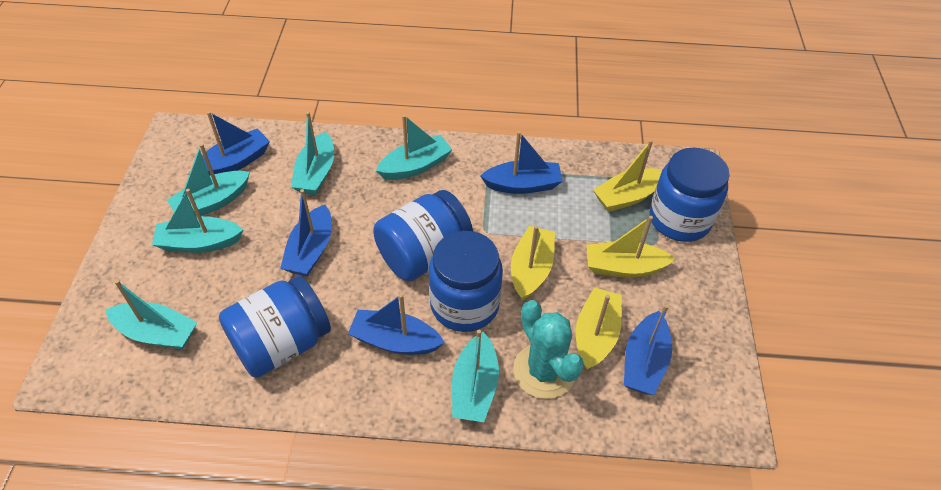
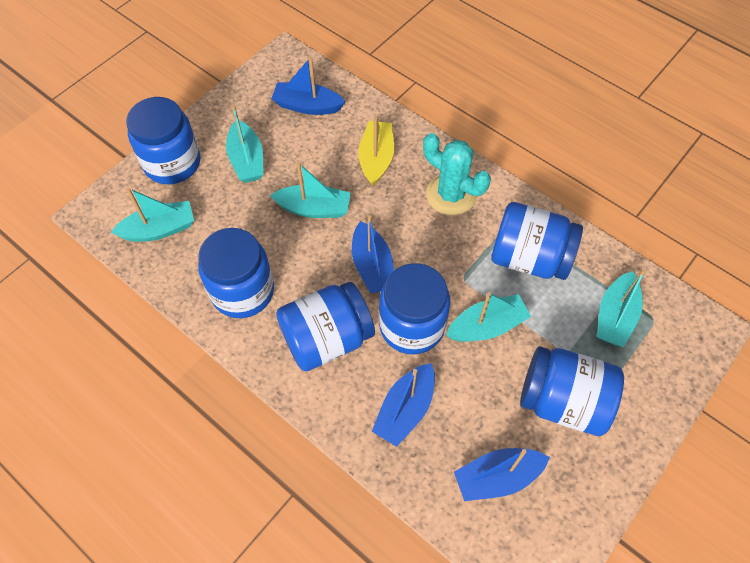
blue boat: [202,111,270,175] [280,189,332,277] [348,294,445,355] [481,131,563,194] [624,304,672,395] = 5 -> [271,57,345,115] [352,216,394,294] [372,363,435,447] [454,448,550,501] = 4
blue jar: [219,275,331,378] [373,190,473,282] [429,231,503,332] [649,148,730,242] = 4 -> [126,97,200,184] [198,228,274,318] [276,282,375,371] [379,263,450,355] [491,202,583,280] [520,346,624,436] = 6
turquoise boat: [105,280,197,350] [152,189,243,253] [167,143,250,217] [291,111,334,195] [376,115,453,180] [452,330,499,422] = 6 -> [111,187,194,242] [226,105,264,183] [270,162,350,218] [446,292,531,342] [597,269,646,347] = 5
yellow boat: [511,225,555,301] [576,287,622,370] [586,216,676,278] [593,140,662,212] = 4 -> [358,117,394,186] = 1

